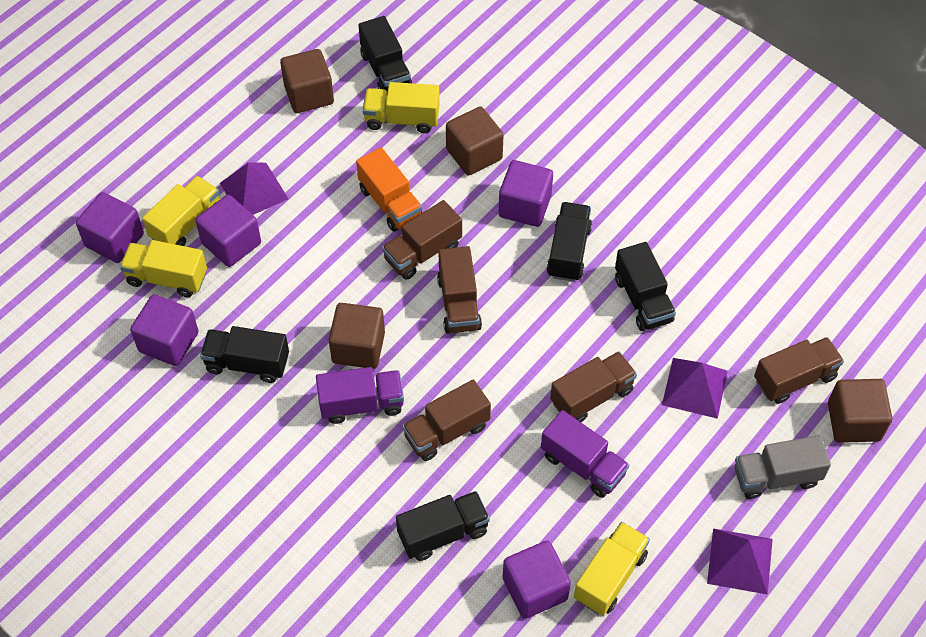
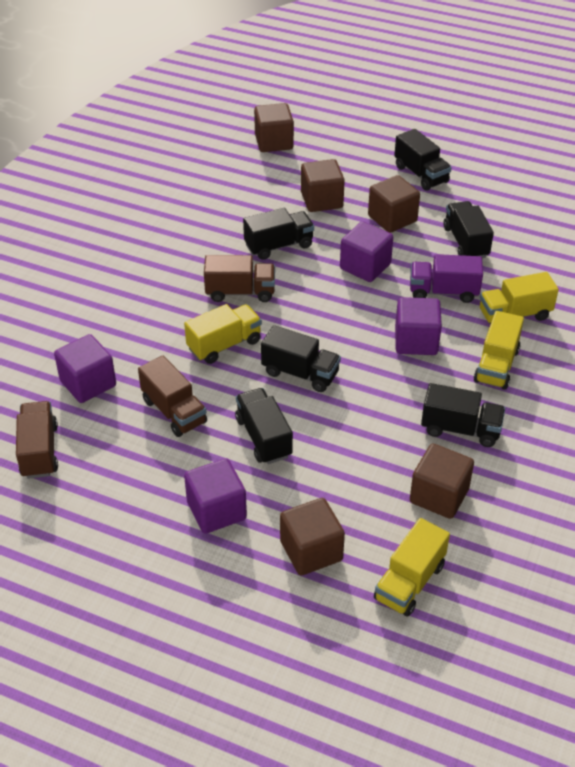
black truck: [200,326,289,383] [358,16,412,92] [396,491,490,561] [546,202,592,282] [615,242,676,331] = 5 -> [235,388,293,464] [243,208,314,260] [261,325,341,392] [394,129,452,190] [421,383,505,447] [443,201,494,258] = 6
brown cube: [280,49,334,113] [329,303,385,369] [446,106,504,175] [828,379,892,443] = 4 -> [254,103,294,152] [280,498,345,575] [301,159,345,212] [368,175,420,233] [410,444,474,519] = 5
brown truck: [382,200,462,280] [402,380,491,461] [437,246,482,333] [550,351,637,422] [754,337,844,404] = 5 -> [16,401,58,479] [138,356,207,437] [204,255,275,302] = 3
grey truck: [734,435,831,499] = 1 -> none = 0
orange truck: [356,147,422,232] = 1 -> none = 0
purple cube: [76,192,144,263] [130,294,198,366] [195,195,261,267] [499,160,553,227] [503,540,571,619] = 5 -> [54,334,116,403] [184,458,247,534] [340,221,393,282] [395,297,442,355] = 4
purple pyramid: [220,162,288,215] [662,358,728,419] [707,529,773,595] = 3 -> none = 0
purple truck: [316,367,404,424] [541,410,629,498] = 2 -> [410,254,483,303] = 1

